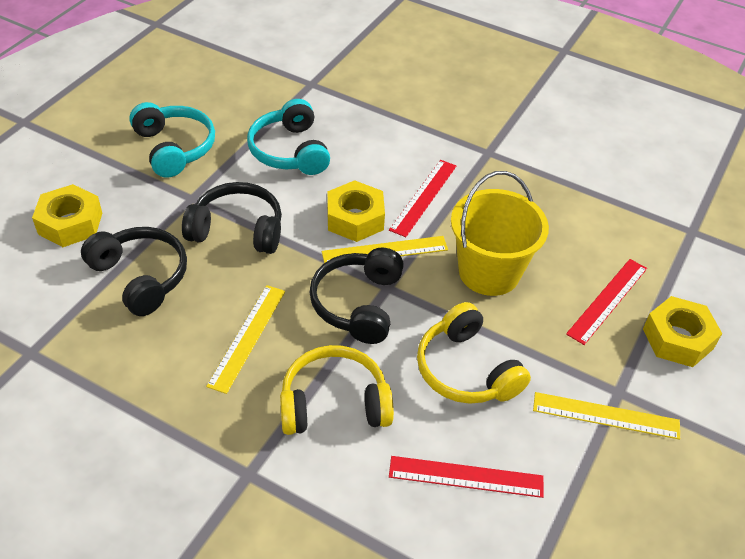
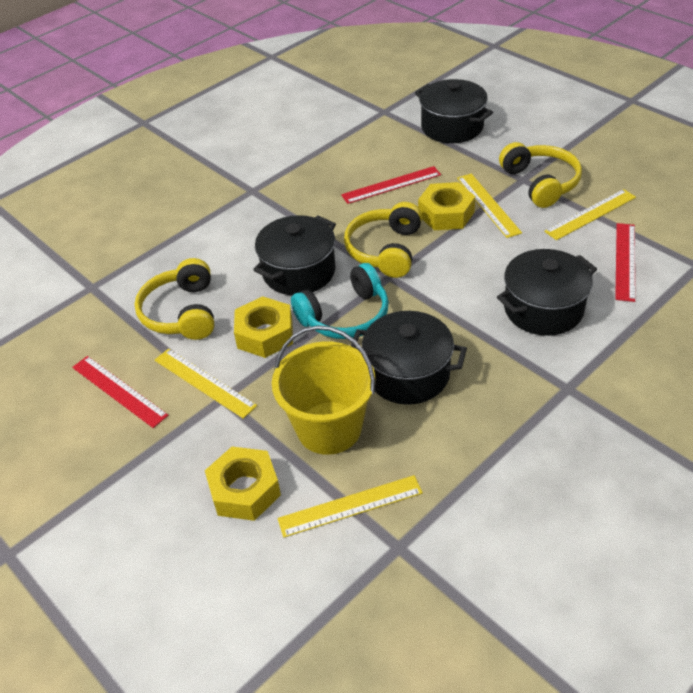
black headphones: [81,227,187,316] [182,182,282,254] [309,247,404,344] = 3 -> none = 0
black pot: none = 0 -> [253,215,336,295] [351,311,467,405] [415,79,493,143] [497,249,597,336] = 4
turquoise headphones: [129,102,215,178] [247,99,330,175] = 2 -> [291,263,389,339] = 1
yellow headphones: [280,345,394,435] [417,302,531,404] = 2 -> [135,258,214,340] [344,202,422,278] [499,142,582,208] = 3
yellow ruler: [206,285,285,394] [322,236,448,263] [533,392,680,440] = 3 -> [155,349,257,419] [277,475,423,537] [457,173,522,238] [544,189,636,240] = 4

